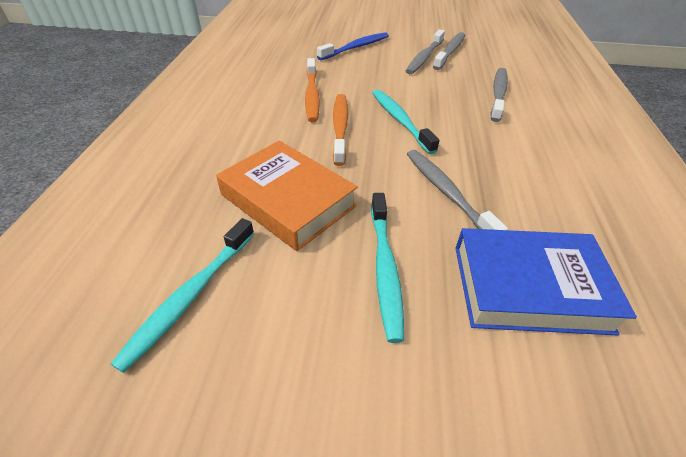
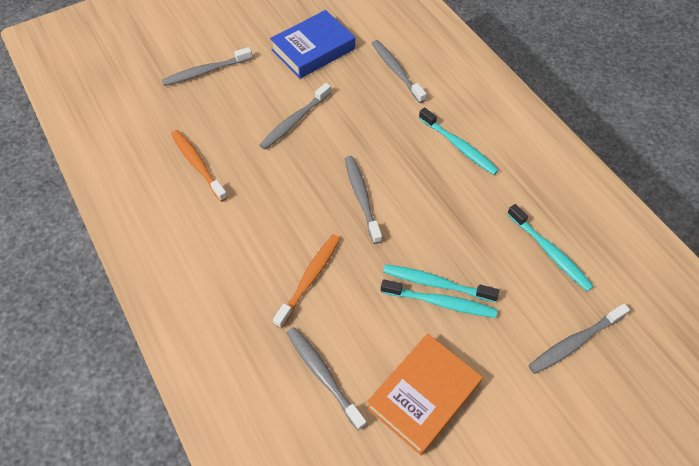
blue toothbrush: [317,32,389,60] = 1 -> none = 0
grey toothbrush: [406,29,445,74] [407,150,508,230] [433,32,465,70] [491,68,508,122] = 4 -> [162,47,252,86] [259,83,331,150] [287,327,366,430] [345,156,382,244] [372,40,426,103] [528,303,630,374] = 6
turquoise toothbrush: [111,218,254,373] [371,193,404,343] [372,89,440,154] = 3 -> [381,279,497,318] [383,264,499,302] [419,107,499,175] [507,204,594,292] = 4

